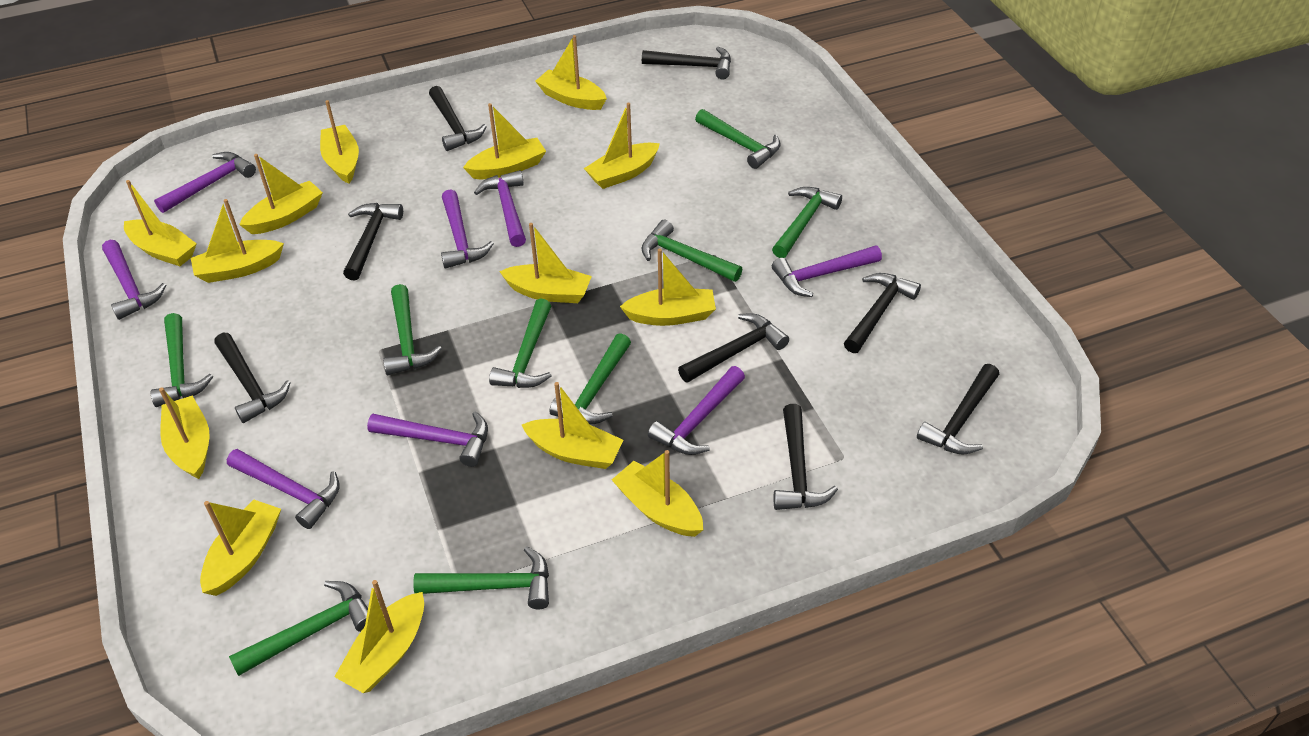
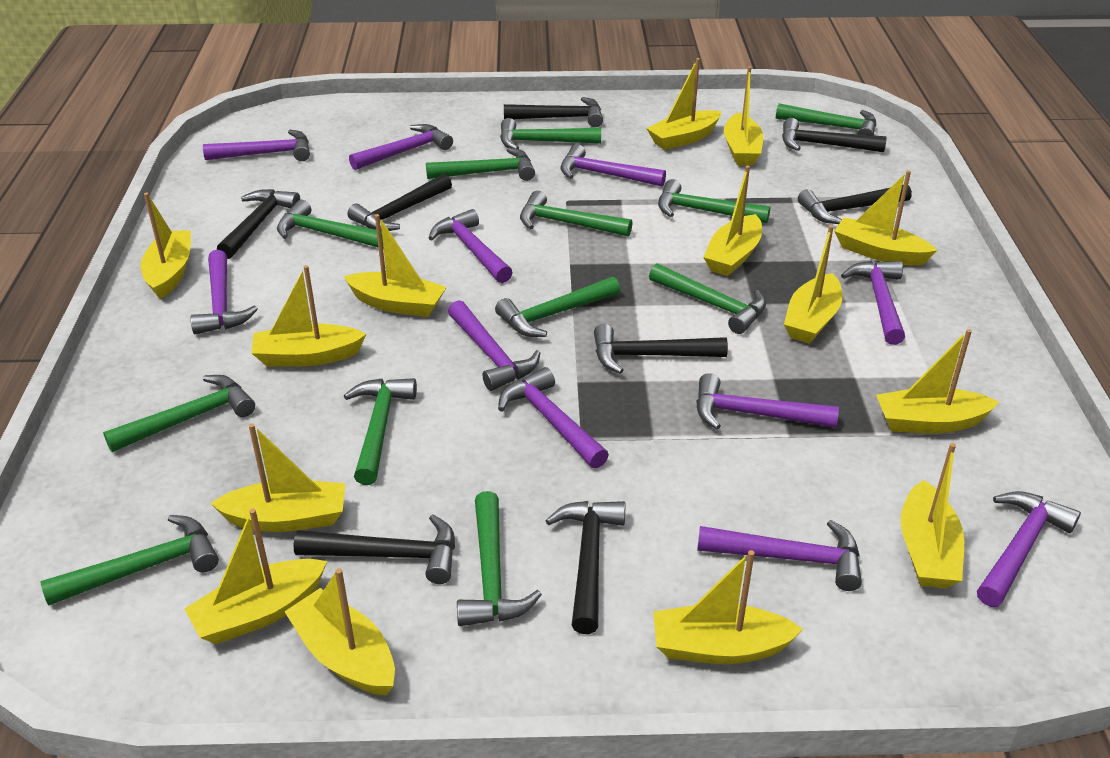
green hammer: [151,313,213,407] [229,581,368,676] [383,284,442,375] [413,546,549,609] [489,299,551,388] [550,333,631,424] [641,220,742,282] [695,109,780,169] [772,187,842,258] = 9 -> [40,515,219,606] [103,375,255,452] [277,200,383,247] [344,378,417,485] [426,148,535,181] [457,491,542,626] [495,277,620,337] [500,118,601,149] [520,191,632,237] [649,263,766,334] [658,179,770,223] [776,103,876,135] = 12
purple hammer: [102,240,166,320] [154,152,256,213] [227,449,340,529] [367,411,488,467] [441,190,494,269] [474,170,526,247] [648,366,745,455] [772,245,882,297] = 8 -> [190,250,258,334] [203,130,310,161] [349,124,453,170] [429,209,513,283] [448,300,540,391] [498,367,609,468] [560,144,666,187] [696,373,839,429] [697,520,862,591] [841,261,905,345] [977,491,1081,607] = 11

